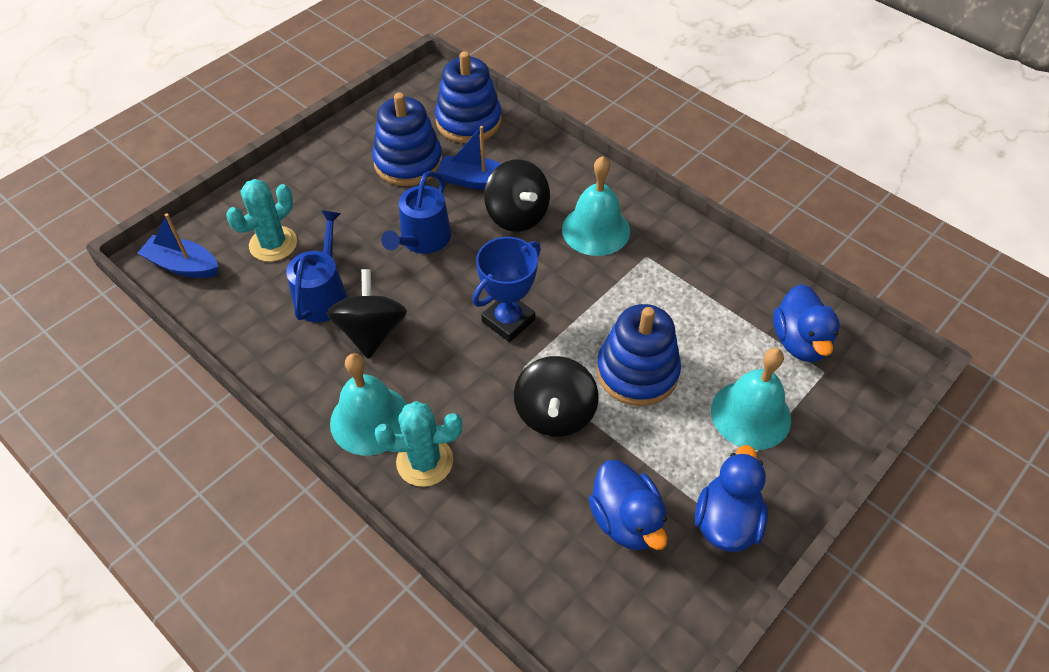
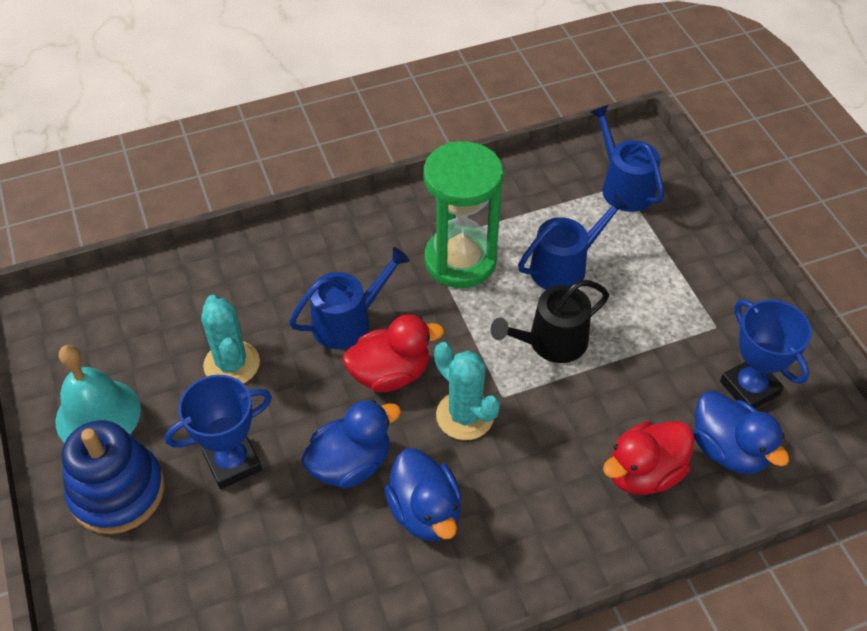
black spinning top: [327,269,407,359] [484,159,550,232] [514,356,598,437] = 3 -> none = 0
black watering can: none = 0 -> [491,280,609,363] = 1
blue boat: [138,213,218,278] [437,126,501,190] = 2 -> none = 0
blue stacking toy: [372,93,442,186] [435,51,502,143] [596,304,681,406] = 3 -> [62,420,165,534] = 1
blue trophy: [473,237,541,342] = 1 -> [165,375,272,489] [720,299,812,408] = 2
blue watering can: [286,210,347,323] [381,171,451,254] = 2 -> [289,247,410,349] [518,194,629,290] [591,105,664,212] = 3
green hourglass: none = 0 -> [424,141,503,288] = 1
red duck: none = 0 -> [343,314,444,392] [603,421,694,495] = 2
turquoise bell: [330,353,407,456] [562,156,630,256] [711,348,791,450] = 3 -> [55,345,141,443] = 1

